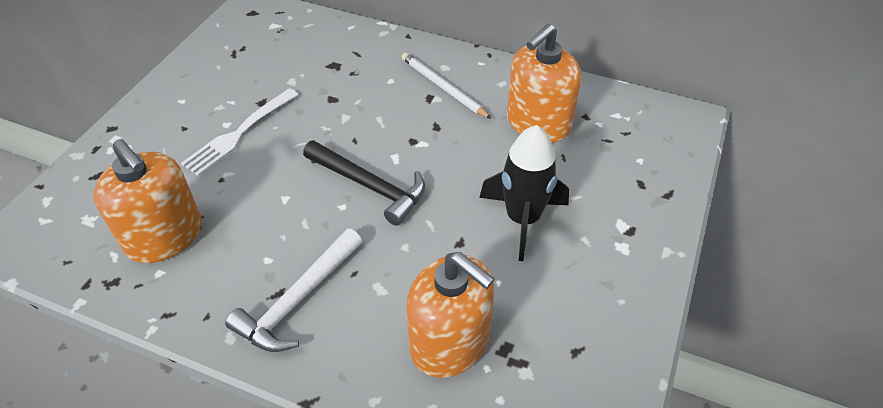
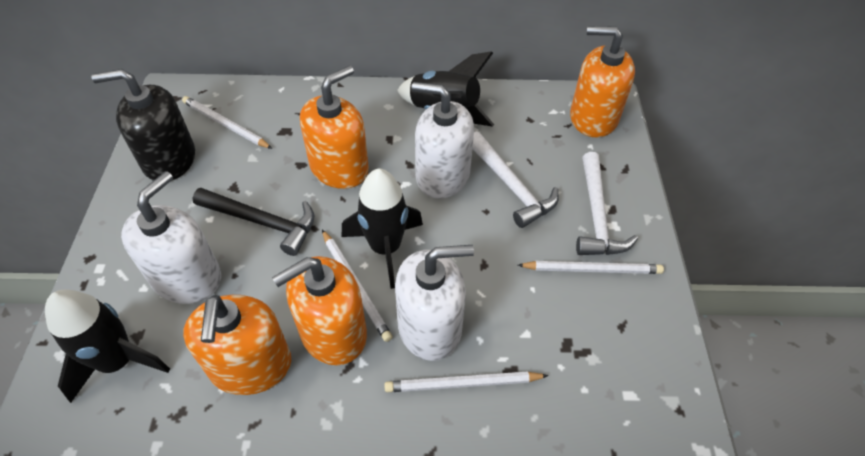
black rocket: [479,125,569,261] = 1 -> [45,289,170,403] [342,169,423,289] [397,51,494,127] = 3
black soap dispenser: none = 0 -> [91,69,195,181] = 1
orange soap dispenser: [93,139,202,263] [406,252,495,378] [507,24,582,143] = 3 -> [183,295,291,395] [272,256,367,365] [300,66,369,189] [570,26,635,137] = 4
white fork: [181,88,298,176] = 1 -> none = 0
white hammer: [225,229,362,352] = 1 -> [472,132,559,228] [576,152,638,255] = 2
white pencil: [402,53,492,119] = 1 -> [182,96,272,149] [322,230,393,342] [384,371,549,392] [518,261,664,274] = 4
white soap dispenser: none = 0 -> [121,171,221,304] [395,245,474,361] [412,82,474,199] = 3

